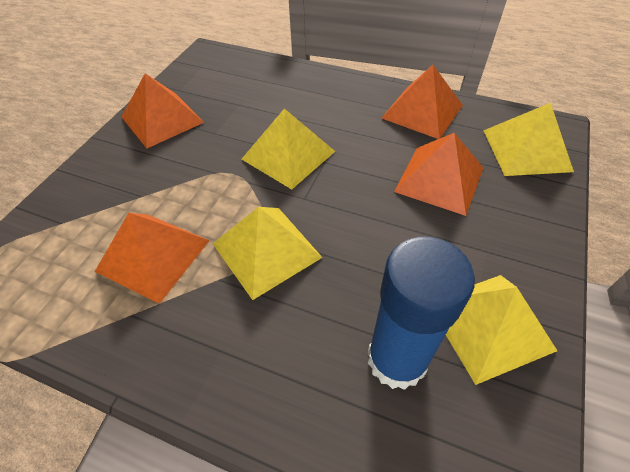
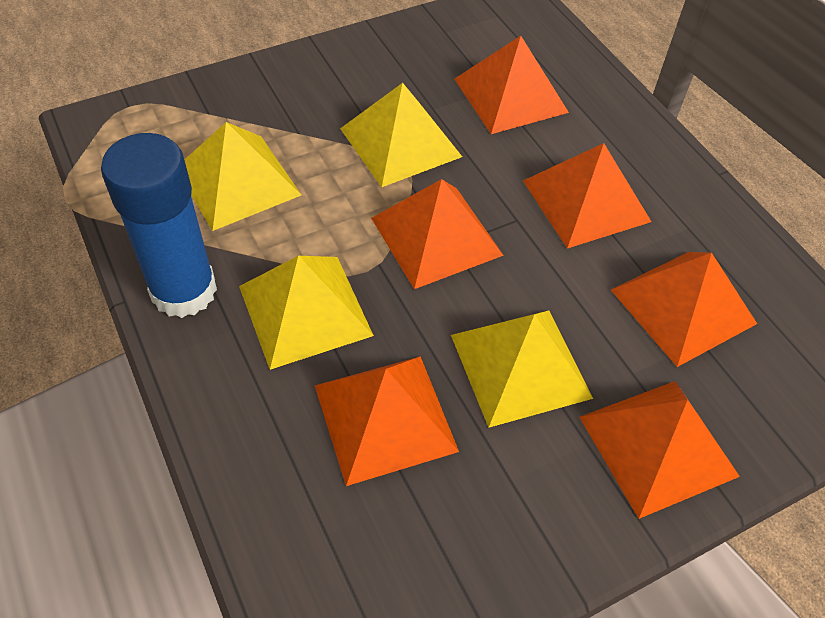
orange pyramid: [94,213,210,304] [121,73,204,148] [382,65,463,139] [394,133,483,216] = 4 -> [314,356,459,486] [371,179,504,289] [454,36,569,134] [523,143,651,249] [579,381,740,519] [611,252,757,367] = 6

